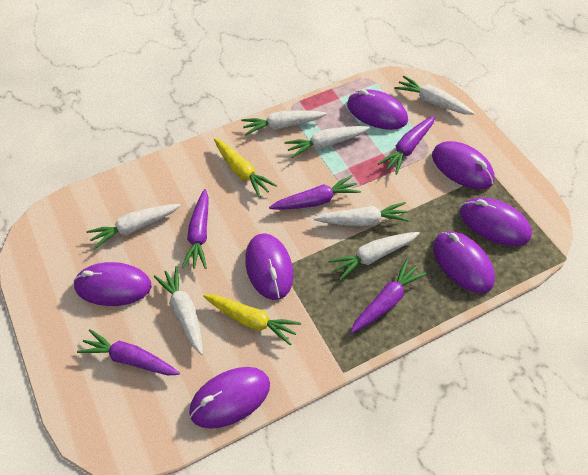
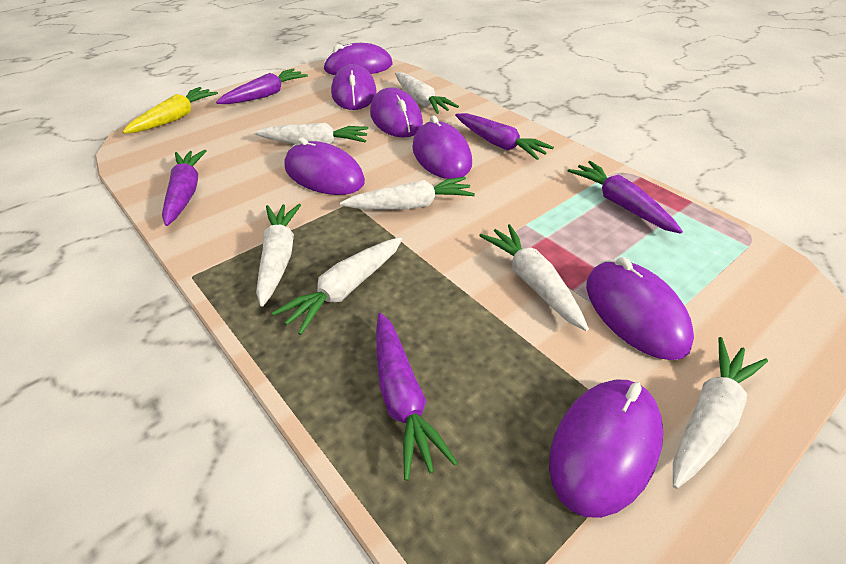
yellow carrot: [203,295,301,345] [214,138,277,198] = 2 -> [123,87,218,134] = 1

